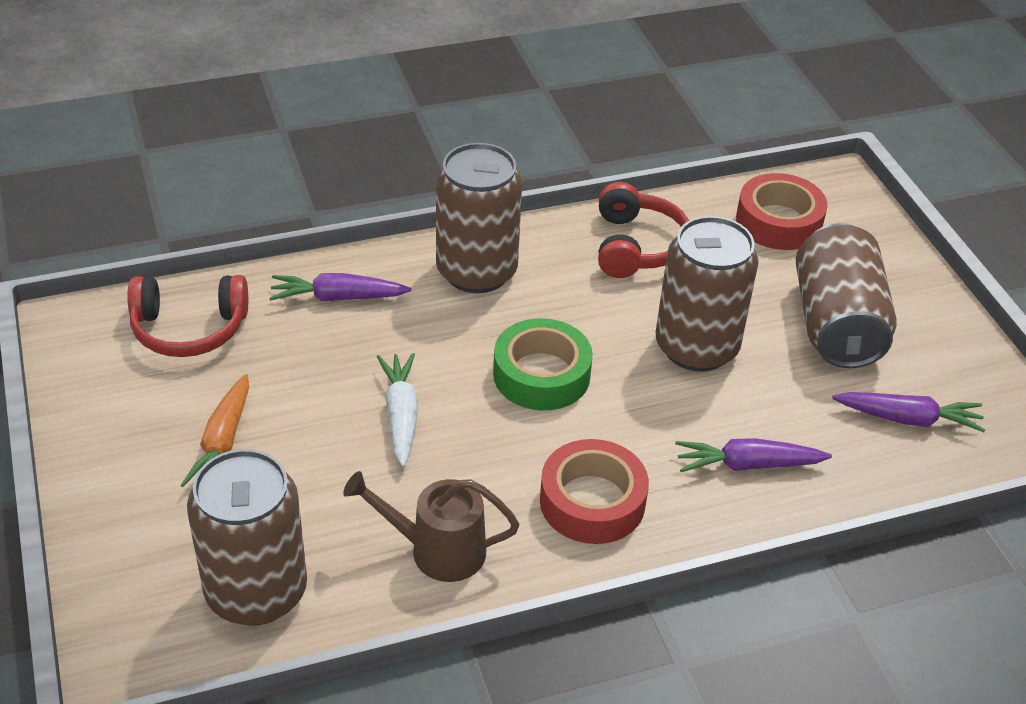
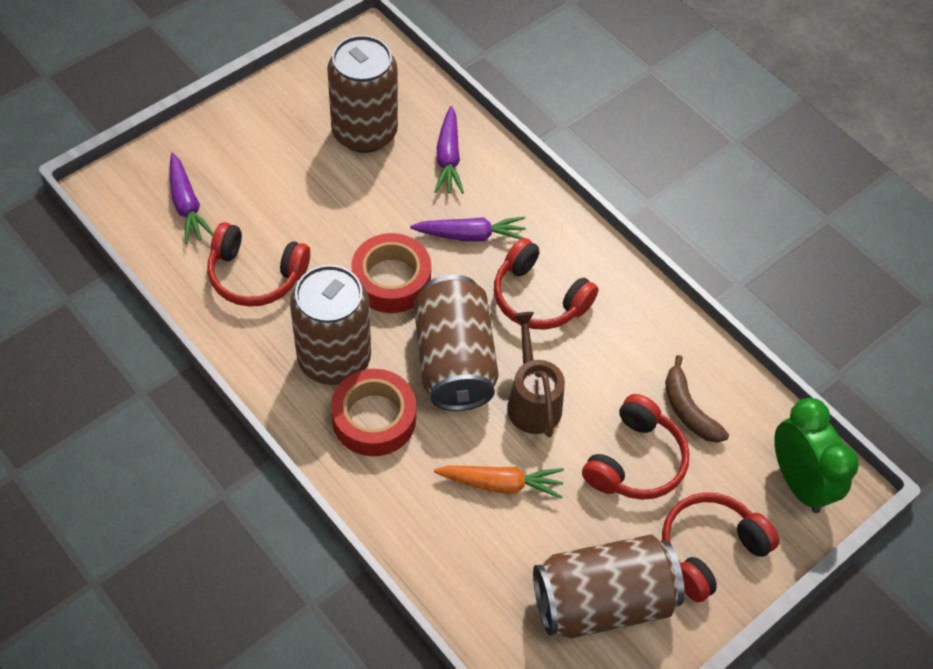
brown banana: none = 0 -> [665,355,729,443] = 1
green clock: none = 0 -> [774,398,859,513] = 1
green tape: [493,318,593,411] = 1 -> none = 0
red headphones: [127,275,248,357] [598,182,689,278] = 2 -> [208,222,310,307] [494,238,599,330] [582,394,690,500] [662,492,779,602] = 4
white carrot: [377,353,418,467] = 1 -> none = 0

